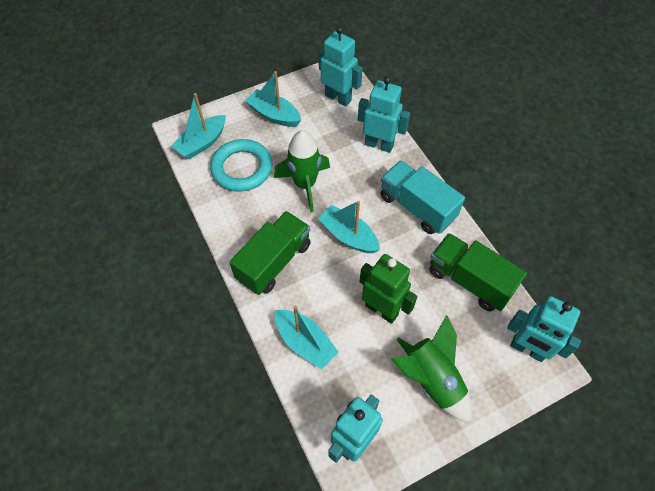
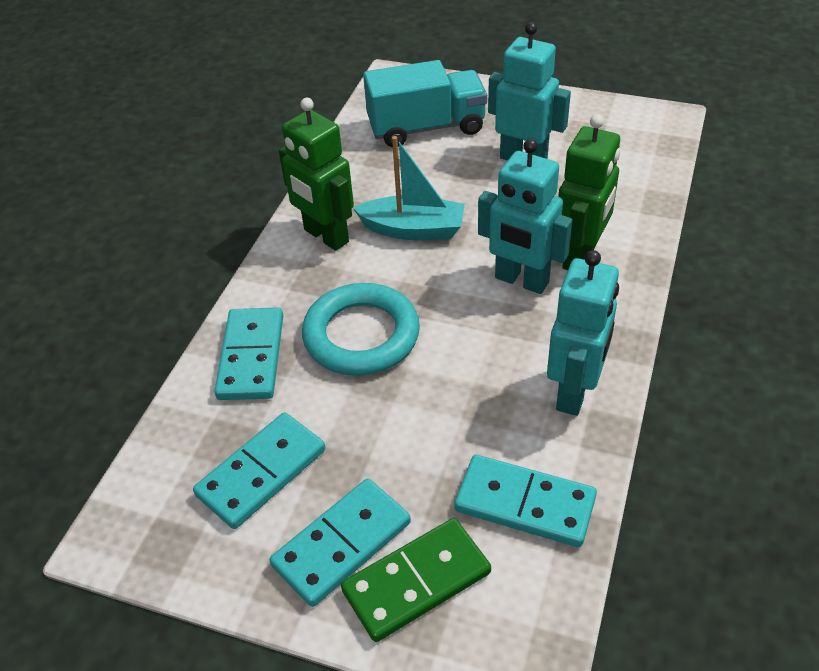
green domino: none = 0 -> [341,518,491,642] = 1
green robot: [359,254,418,324] = 1 -> [279,98,354,251] [558,114,620,270] = 2
green rocket: [274,130,330,212] [391,315,472,422] = 2 -> none = 0
green truck: [229,211,311,295] [430,233,527,311] = 2 -> none = 0
turquoise boat: [171,93,226,159] [246,71,301,127] [275,305,339,369] [318,201,380,253] = 4 -> [353,136,465,240] = 1
turquoise domino: none = 0 -> [193,412,325,529] [214,308,283,400] [270,478,411,607] [455,455,597,547] = 4
turquoise robot: [319,26,363,107] [328,395,383,463] [358,76,410,153] [507,296,581,362] = 4 -> [478,139,573,294] [488,22,571,161] [547,250,619,416] = 3

